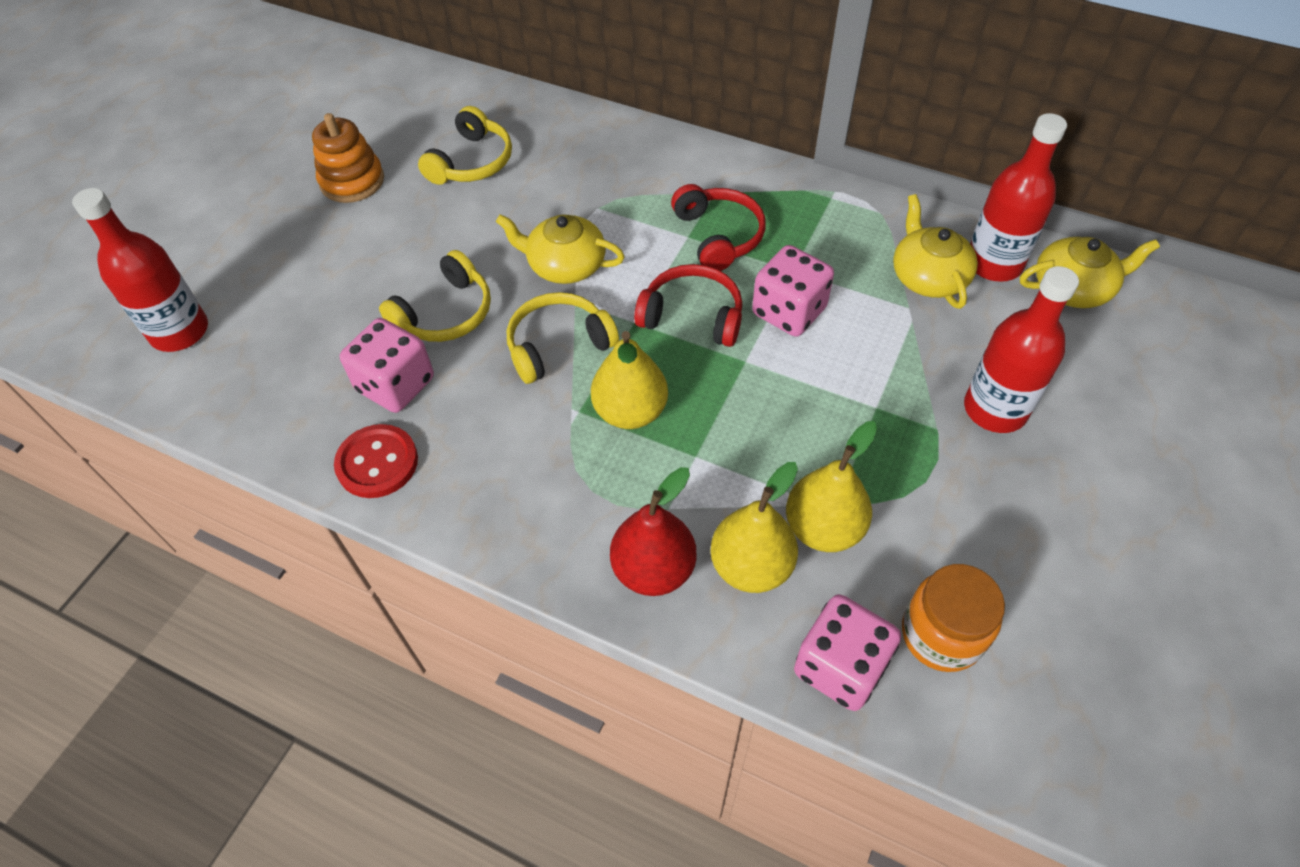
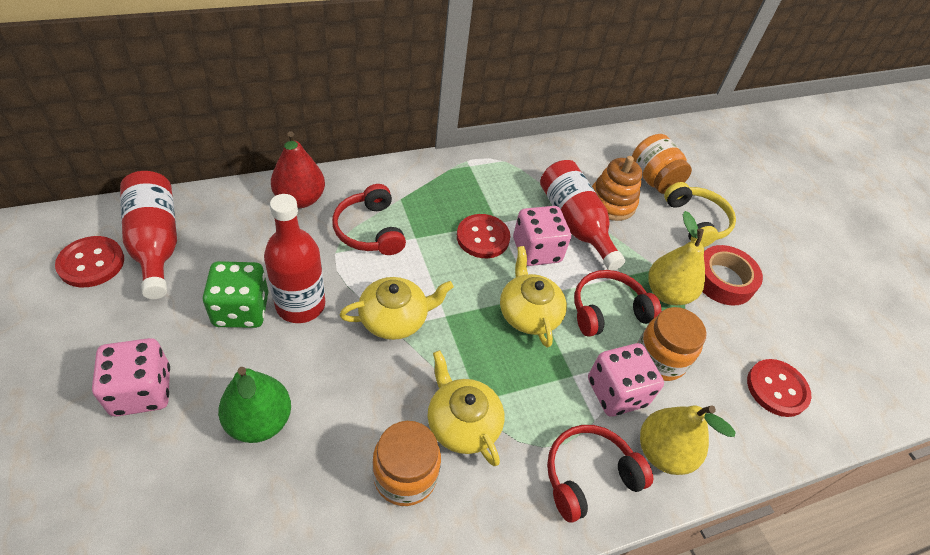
green dice: none = 0 -> [203,261,268,328] = 1
green pear: none = 0 -> [218,367,291,443] = 1
orange jar: [902,564,1005,672] = 1 -> [372,421,441,506] [632,134,692,194] [637,307,707,381] = 3
red button: [334,424,418,498] = 1 -> [55,236,124,287] [457,214,510,258] [747,359,812,417] = 3
red headphones: [634,264,742,347] [671,184,766,271] = 2 -> [332,184,406,255] [547,425,653,523] [574,270,662,337] = 3
red tape: none = 0 -> [702,245,763,306] = 1
yellow headphones: [379,250,491,342] [418,106,512,185] [507,292,619,384] = 3 -> [664,182,736,247] = 1
yellow pear: [591,331,668,429] [710,462,798,593] [786,421,877,552] = 3 -> [640,405,736,475] [648,211,705,306] = 2

